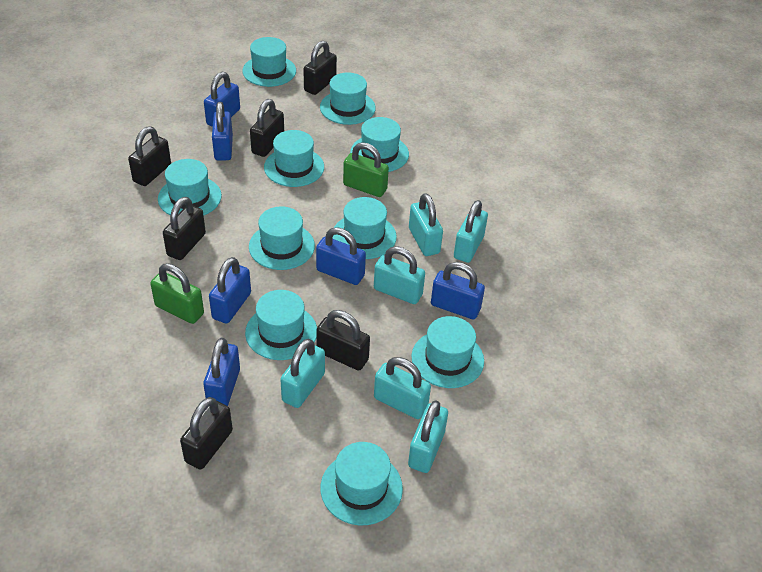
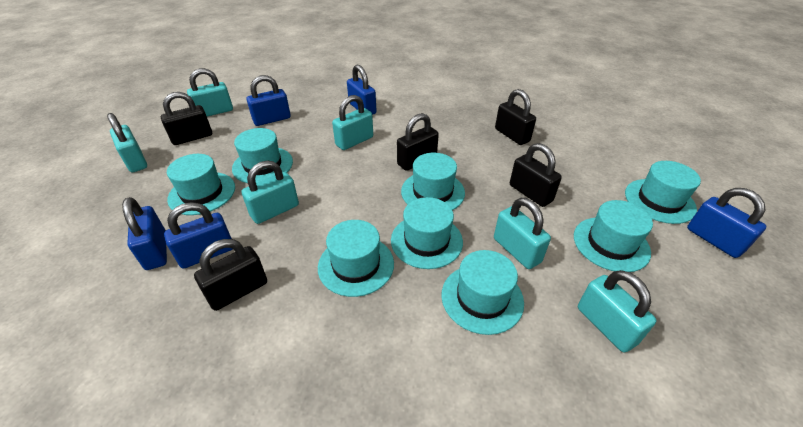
black padlock: [128,126,171,186] [163,197,206,260] [180,397,233,470] [250,99,284,157] [303,41,337,95] [316,310,370,371] = 6 -> [161,92,212,145] [194,239,267,311] [397,113,439,171] [495,89,536,145] [510,143,562,207] = 5
blue padlock: [203,338,240,406] [204,72,240,127] [209,257,251,324] [212,102,233,160] [316,227,366,285] [431,262,485,320] = 6 -> [122,197,167,270] [164,202,232,269] [246,75,291,126] [347,65,376,115] [687,188,766,258] = 5
green padlock: [150,263,204,324] [343,142,389,197] = 2 -> none = 0
turquoise hat: [158,159,222,215] [242,37,296,87] [245,290,317,360] [249,207,315,270] [264,130,324,187] [320,73,376,125] [320,442,403,525] [333,197,397,259] [350,117,409,172] [411,316,484,388] = 10 -> [167,154,235,215] [232,128,293,183] [318,220,394,297] [391,197,463,269] [401,153,465,210] [441,250,524,335] [574,200,653,272] [625,161,701,224] = 8

